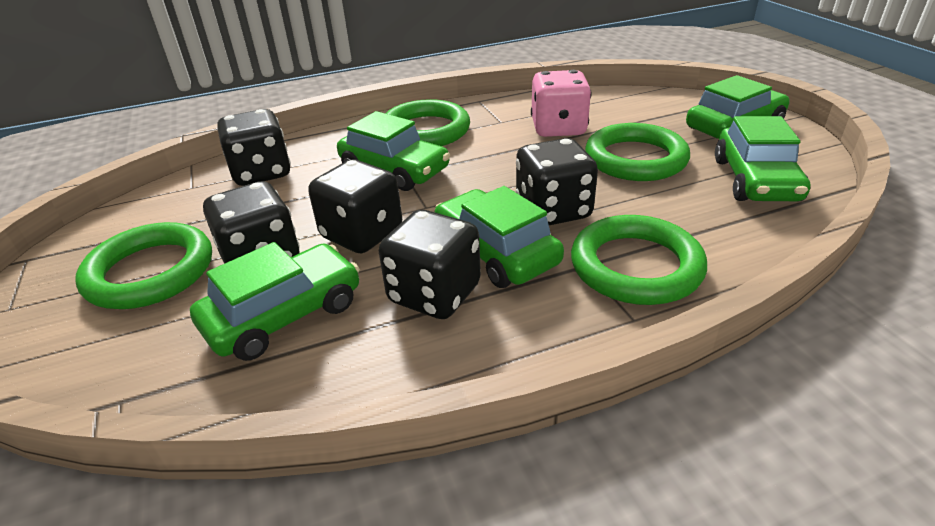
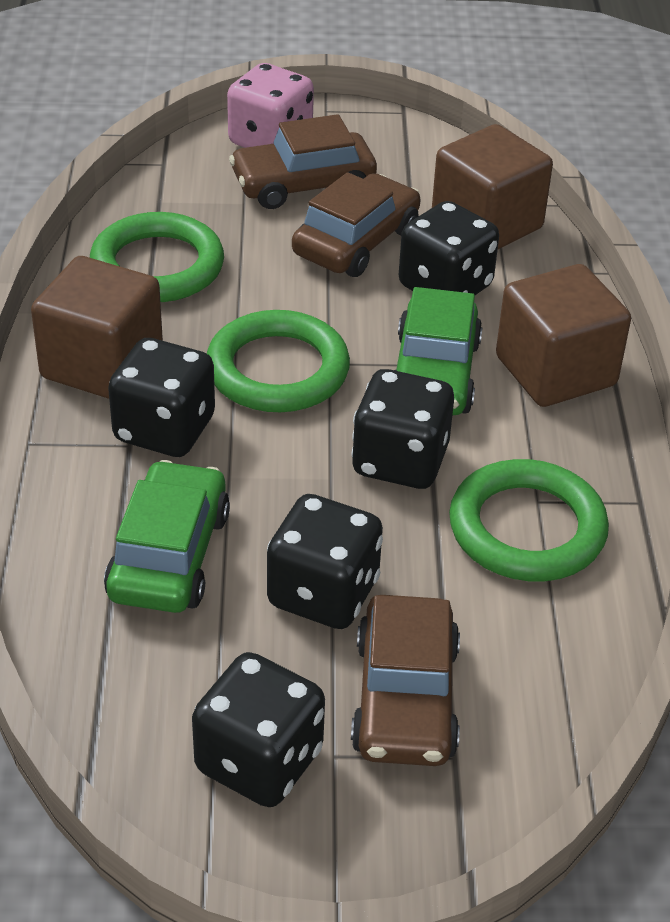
brown car: none = 0 -> [229,114,377,209] [292,172,421,277] [351,595,460,766] = 3
brown cube: none = 0 -> [31,256,163,399] [432,124,553,249] [496,264,631,407] = 3
green car: [190,242,360,361] [337,111,450,191] [435,186,564,288] [686,75,790,139] [715,116,810,201] = 5 -> [104,460,230,613] [395,287,483,415] = 2
green ring: [75,222,212,309] [385,99,470,146] [571,215,707,305] [585,123,690,181] = 4 -> [90,212,224,302] [207,310,350,412] [449,459,609,581] = 3

